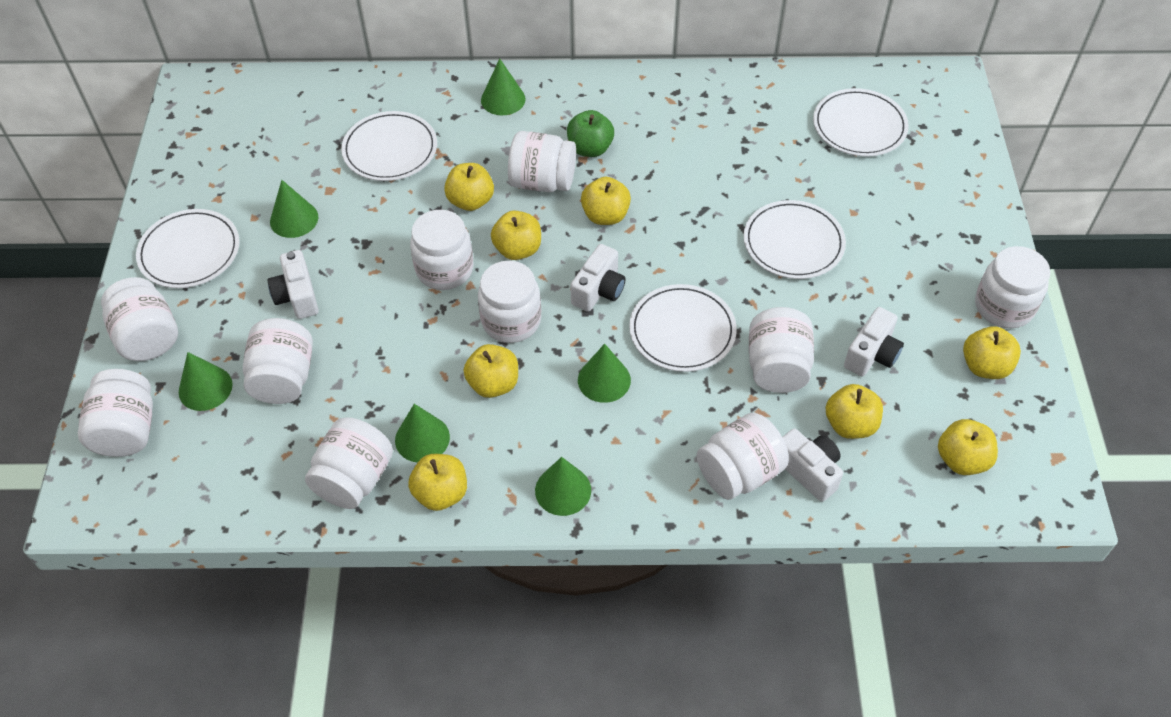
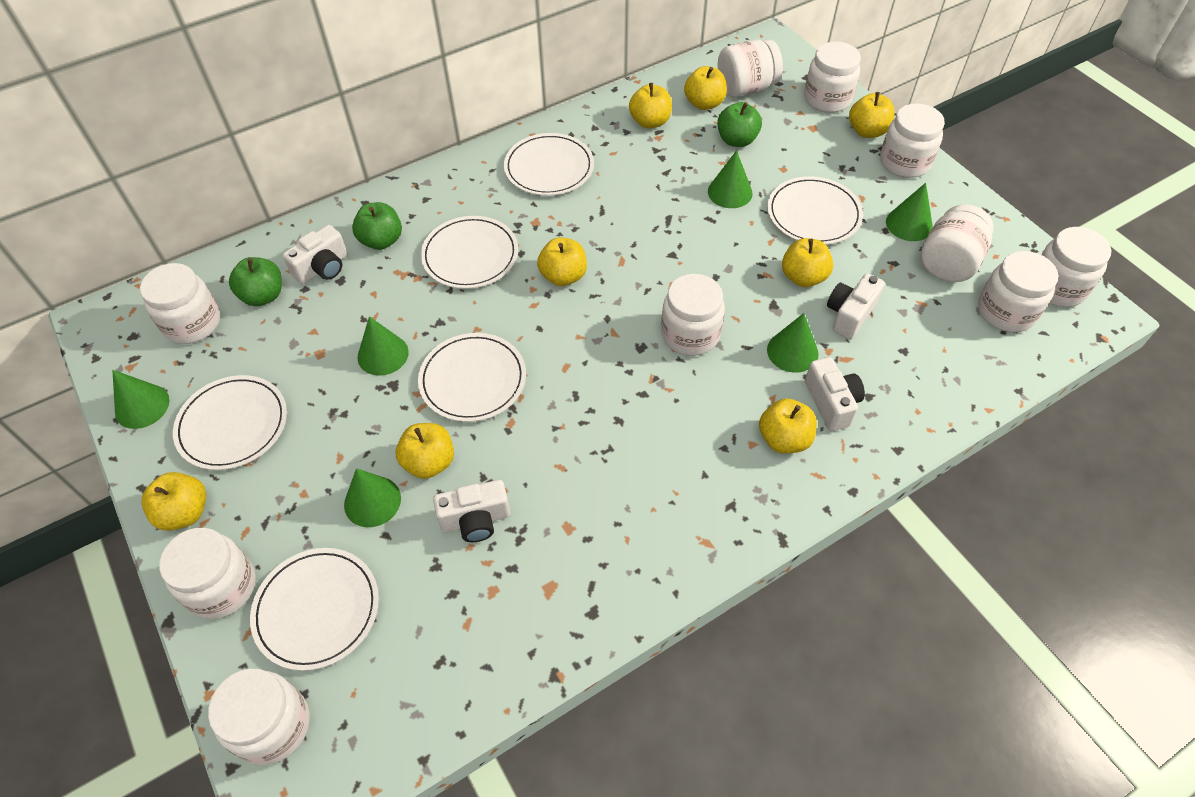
green apple: [567,110,614,157] = 1 -> [229,257,282,306] [352,202,402,250] [717,102,762,147] = 3
white plate: [136,209,240,288] [341,111,437,181] [629,284,737,372] [744,200,846,279] [813,88,909,157] = 5 -> [173,375,287,470] [250,548,379,671] [418,333,526,422] [421,216,518,289] [504,133,594,196] [767,176,863,245] = 6

